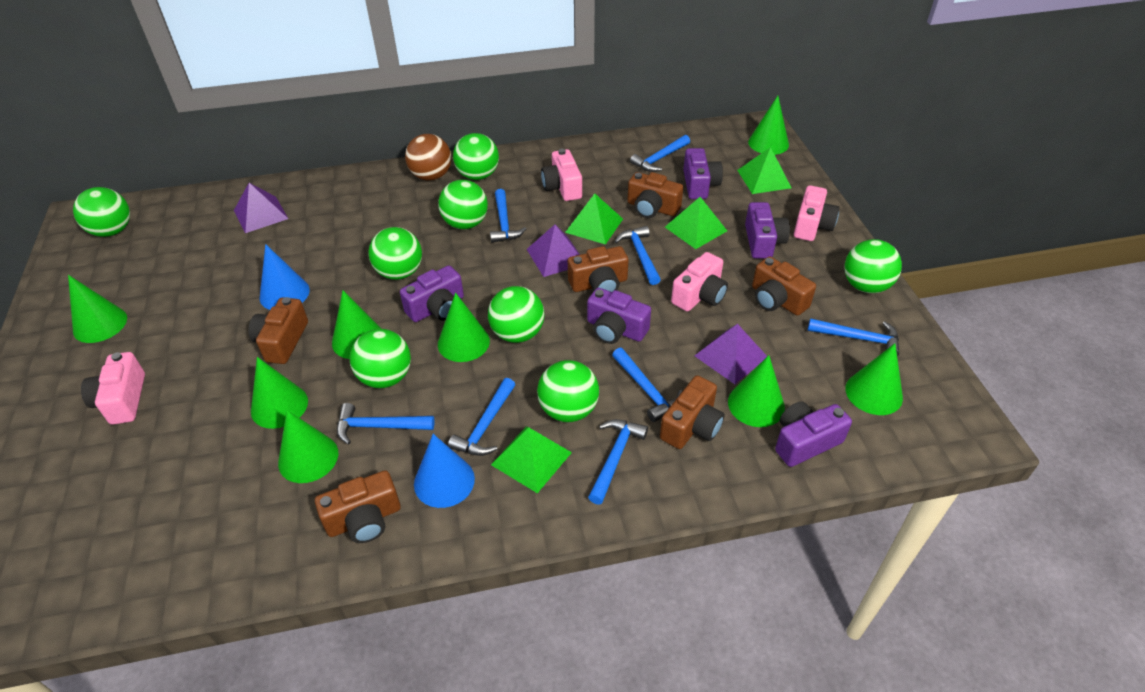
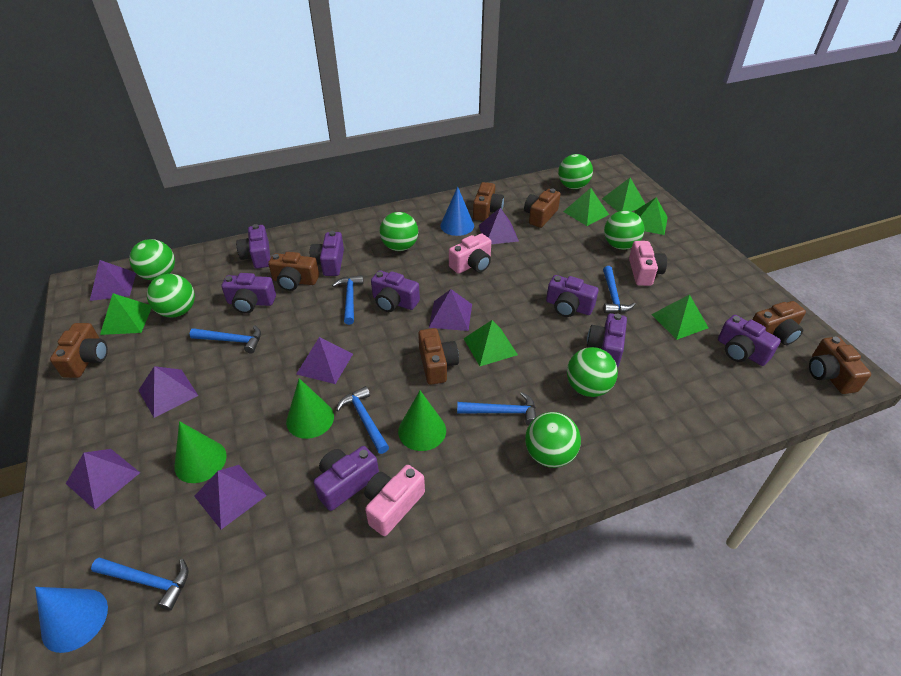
blue hammer: [337,403,434,445] [448,378,516,456] [490,189,526,243] [588,419,648,505] [612,348,682,422] [614,226,661,285] [630,135,690,172] [808,318,899,356] = 8 -> [91,558,189,611] [190,325,261,354] [332,275,364,325] [336,386,389,454] [457,392,536,425] [603,266,636,313] = 6
brown ball: [405,134,451,181] = 1 -> none = 0
brown camera: [248,297,308,364] [315,470,401,543] [568,246,628,292] [627,172,683,218] [660,375,725,449] [752,256,816,316] = 6 -> [50,323,108,378] [268,252,319,291] [418,328,459,385] [473,182,504,221] [524,189,561,228] [753,301,806,345] [809,337,871,394] = 7
green ball: [73,187,130,237] [350,329,411,388] [369,227,422,280] [438,180,488,229] [453,133,499,180] [488,286,544,343] [537,360,599,422] [844,239,902,293] = 8 -> [129,239,175,281] [147,274,195,317] [380,212,418,251] [525,412,581,468] [558,154,593,189] [567,347,618,397] [604,210,644,250] = 7
green cone: [68,275,127,343] [251,357,308,429] [278,410,338,483] [332,290,381,359] [438,293,490,362] [728,355,785,427] [748,96,789,155] [845,343,903,415] = 8 -> [174,421,227,483] [286,378,334,439] [398,391,446,451] = 3
green pyramid: [491,426,572,493] [565,194,623,245] [665,197,727,249] [737,147,792,194] = 4 -> [100,293,152,335] [463,320,518,366] [563,188,609,226] [602,178,645,212] [634,197,668,235] [651,294,708,340] = 6
pink camera: [81,352,145,425] [541,149,582,201] [671,252,728,311] [794,185,840,241] = 4 -> [364,465,425,536] [449,233,491,274] [629,241,667,286] = 3
purple camera: [400,265,464,322] [587,288,651,344] [683,148,723,199] [745,202,790,259] [775,401,852,467] = 5 -> [221,273,276,314] [236,224,270,269] [310,231,344,276] [314,446,379,511] [371,271,420,312] [546,275,599,317] [587,313,627,368] [718,315,781,366] = 8
purple pyramid: [234,183,288,233] [527,224,580,277] [694,324,767,384] = 3 -> [66,449,140,510] [90,260,136,301] [138,366,198,418] [194,465,267,530] [297,337,353,384] [429,289,472,331] [479,208,519,244] = 7

